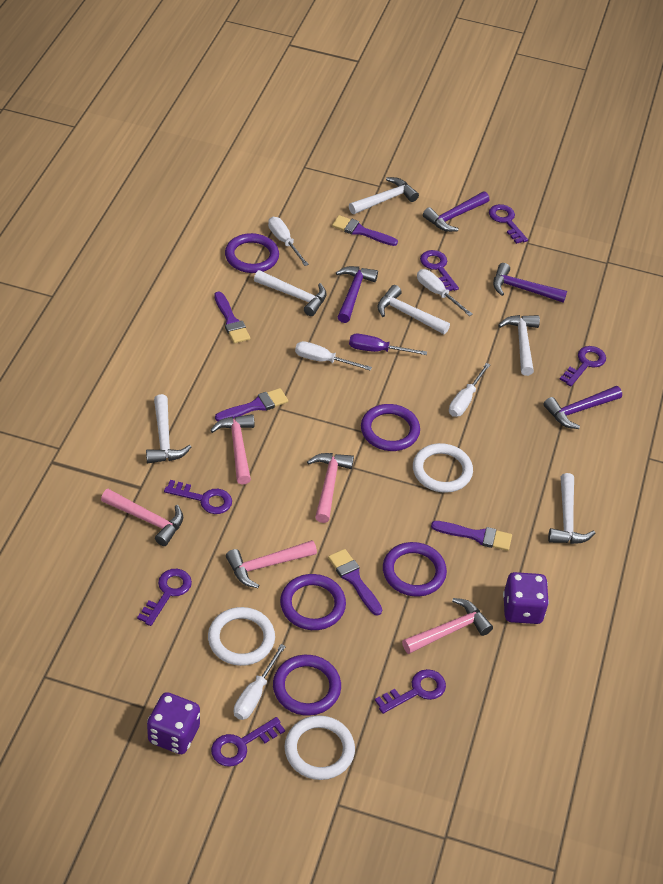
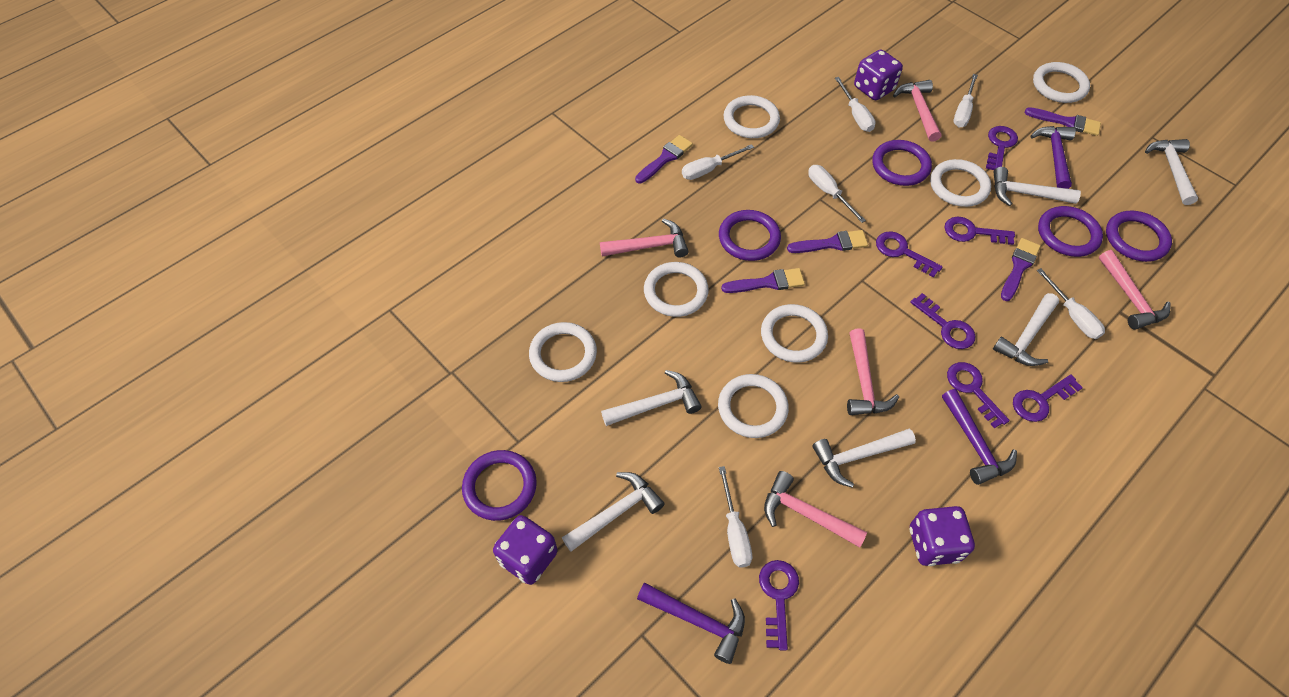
purple dice: [147,692,200,754] [503,572,549,624] = 2 -> [493,515,558,585] [854,50,903,100] [909,506,975,566] = 3
purple hammer: [336,266,378,323] [423,191,489,232] [493,263,567,303] [543,386,622,429] = 4 -> [637,583,745,664] [942,389,1017,485] [1031,126,1076,189] = 3
purple screwdriver: [349,334,427,355] = 1 -> none = 0
white ring: [208,607,275,666] [284,715,355,780] [413,443,473,493] = 3 -> [529,322,597,382] [644,262,709,317] [718,374,789,438] [723,95,780,138] [761,304,828,363] [930,159,991,207] [1033,62,1090,103] = 7
white screwdriver: [234,644,286,720] [268,217,309,266] [295,341,372,371] [417,269,473,316] [449,363,490,417] = 5 -> [682,144,754,180] [719,466,752,567] [808,165,866,223] [835,77,876,132] [953,74,978,127] [1037,268,1105,339] = 6

